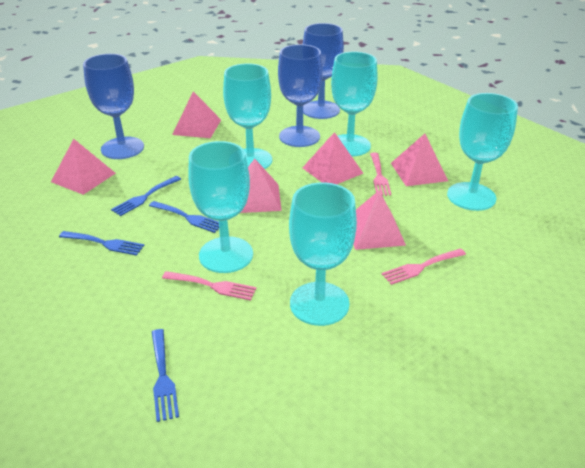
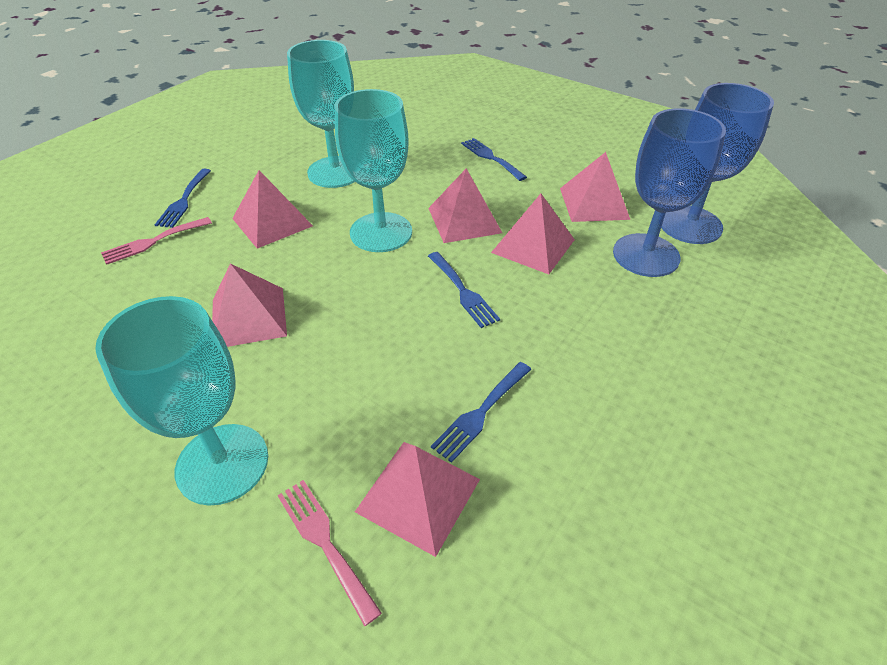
blue goblet: [83,54,144,159] [278,44,323,147] [303,23,344,119] = 3 -> [613,108,726,277] [661,83,774,244] = 2
pink fork: [162,271,257,301] [370,153,391,196] [382,249,466,285] = 3 -> [101,217,212,265] [278,480,382,626] = 2
turquoise goblet: [188,141,253,273] [223,63,272,169] [289,182,357,326] [331,51,378,157] [447,93,518,211] = 5 -> [95,296,268,506] [287,40,355,188] [335,89,412,252] = 3

